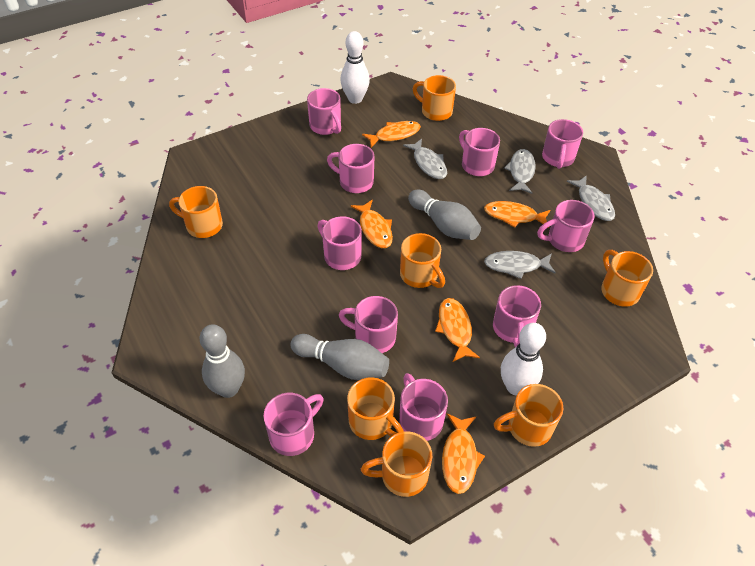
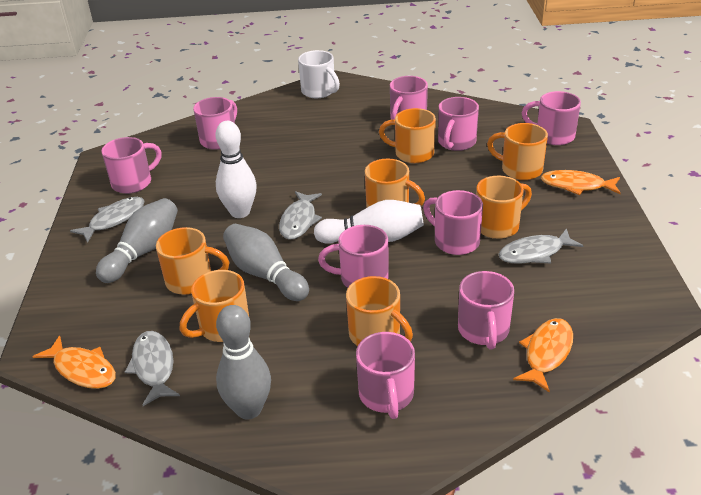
orange fish: [351,200,393,248] [362,121,421,147] [435,298,480,362] [442,413,485,494] [484,201,550,228] = 5 -> [32,336,116,389] [513,318,573,393] [541,170,621,195] = 3
pink mug: [264,393,324,456] [307,88,341,135] [317,216,362,270] [327,144,374,193] [339,296,398,353] [399,373,448,441] [459,128,500,176] [493,285,541,348] [537,200,595,252] [542,119,583,169] = 10 -> [101,137,162,194] [193,97,237,150] [318,225,389,288] [356,332,415,419] [390,76,428,120] [423,190,483,255] [438,97,479,151] [458,271,514,350] [522,91,581,145] = 9
white mug: none = 0 -> [298,50,340,98] = 1

